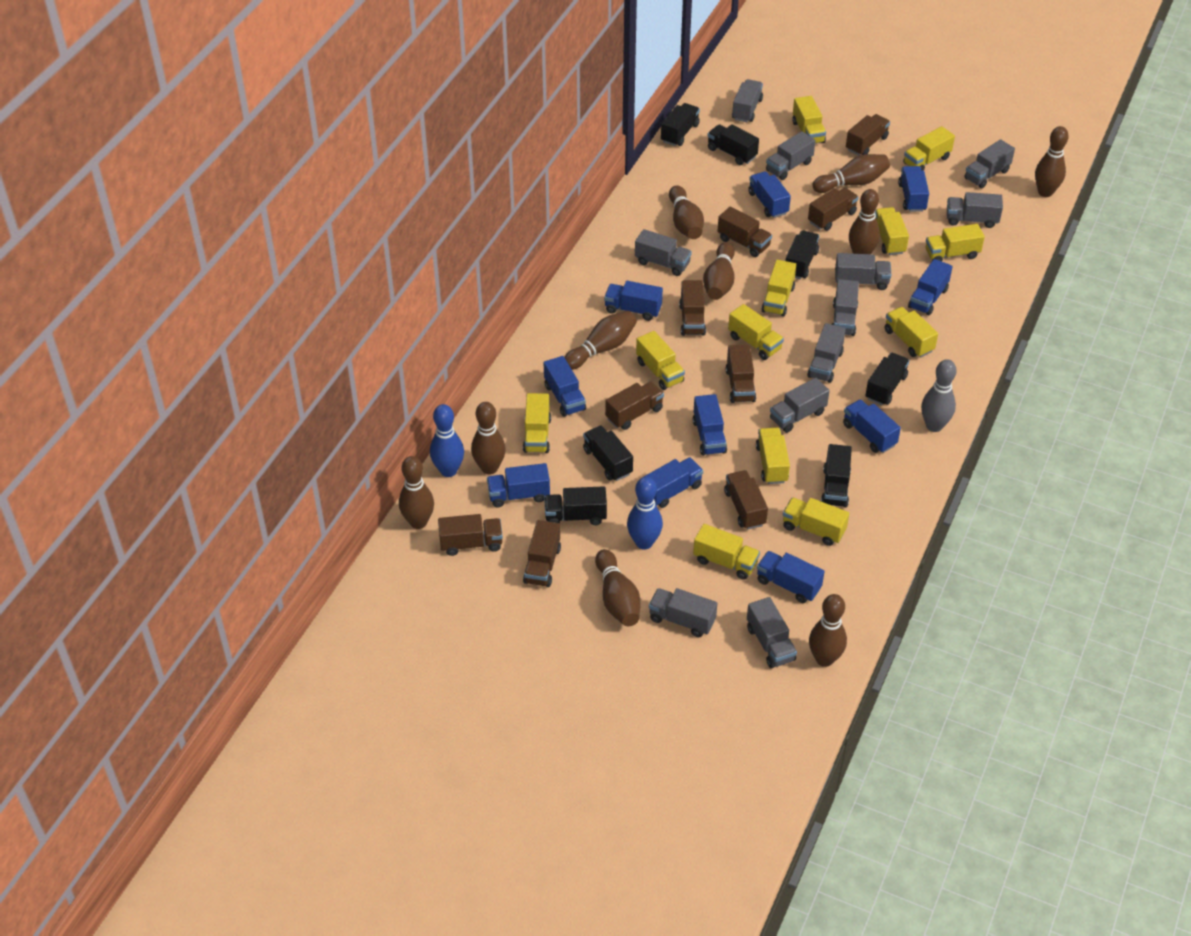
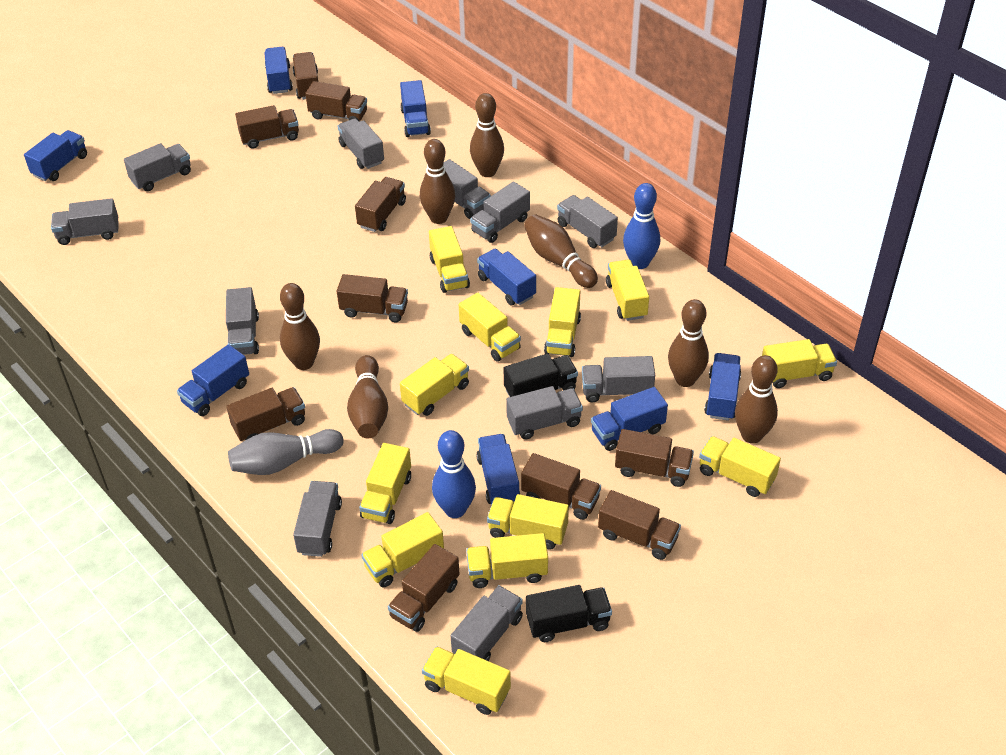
black truck: [544,486,607,525] [583,425,633,481] [661,103,700,146] [708,124,759,165] [786,230,819,279] [821,444,852,508] [865,353,909,405] = 7 -> [504,353,578,397] [526,585,612,642] = 2
blue truck: [487,463,550,507] [544,356,586,417] [604,281,663,321] [644,457,703,508] [693,394,727,456] [748,171,791,218] [757,551,825,603] [843,399,901,453] [898,166,929,212] [908,259,953,315] = 10 -> [24,130,87,181] [177,344,249,416] [264,47,293,94] [400,80,431,137] [476,434,520,505] [477,249,536,306] [591,387,668,451] [704,353,741,421] = 8
brown bowling pin: [399,456,434,529] [471,402,506,474] [564,311,637,370] [595,549,640,626] [669,186,704,239] [703,242,735,300] [809,594,847,667] [813,154,890,193] [849,189,880,254] [1035,126,1069,197] = 10 -> [280,283,320,370] [347,355,388,438] [420,139,455,224] [470,93,504,177] [524,214,598,288] [668,299,709,387] [735,355,778,444] = 7
brown truck: [438,514,503,556] [523,520,561,587] [605,382,664,430] [679,280,706,336] [718,207,772,257] [724,470,768,529] [726,345,756,403] [808,188,859,231] [846,114,890,156] = 9 -> [226,387,305,441] [235,105,299,149] [293,52,318,100] [305,81,367,121] [337,274,408,322] [355,177,406,232] [388,544,459,632] [521,453,601,520] [598,490,681,560] [615,429,694,487] = 10

